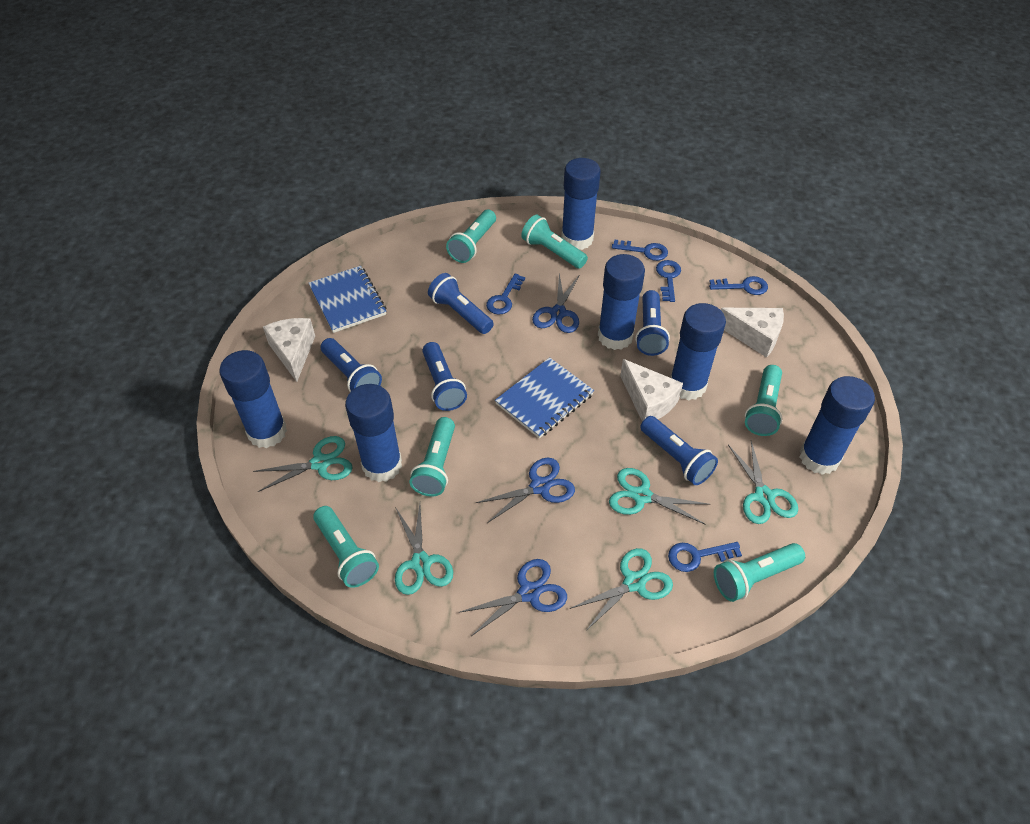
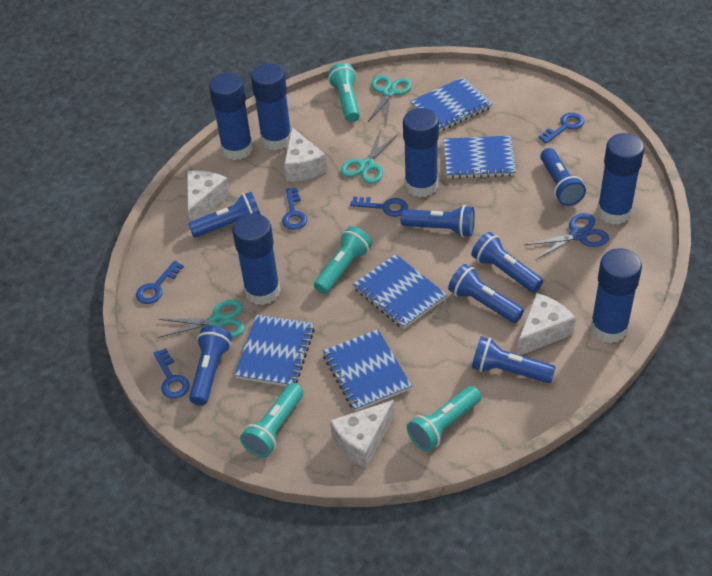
blue flashlight: [321,338,382,392] [422,342,467,411] [428,273,494,334] [635,290,670,356] [640,416,718,485] = 5 -> [188,192,261,238] [189,325,232,405] [401,205,475,237] [448,264,524,323] [471,232,543,293] [472,337,556,383] [540,148,586,206] = 7
blue notebook: [309,266,386,333] [495,357,594,438] = 2 -> [234,315,315,386] [323,329,412,411] [353,254,447,329] [410,77,493,132] [444,136,516,179] = 5
blue scissors: [459,559,567,636] [476,457,575,523] [532,273,579,333] = 3 -> [525,213,609,260] = 1
turquoise flashlight: [313,506,379,588] [409,417,455,497] [446,210,496,263] [521,215,588,269] [714,543,805,602] [745,365,783,436] = 6 -> [240,383,303,458] [314,226,372,294] [328,63,360,122] [407,386,481,451] = 4
turquoise scissors: [253,436,353,492] [395,504,453,595] [569,548,673,631] [609,468,711,525] [728,441,798,524] = 5 -> [158,300,245,338] [341,132,398,184] [368,75,412,125] = 3
white cheese: [263,318,315,382] [620,359,683,422] [721,308,784,358] = 3 -> [187,170,230,222] [284,127,327,182] [330,400,395,468] [517,293,576,355] = 4

